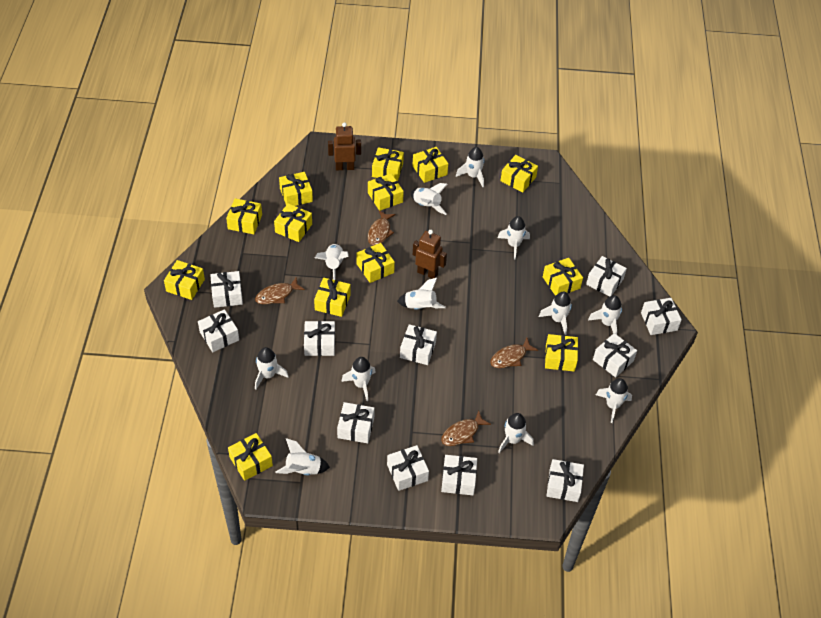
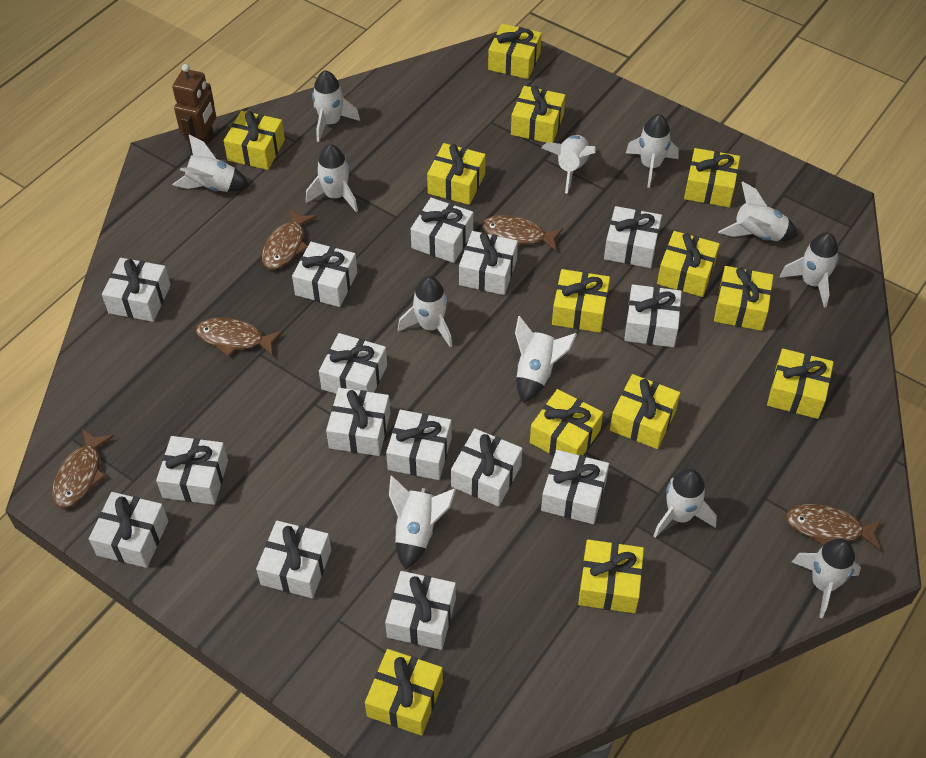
brown fish: [255,277,305,304] [368,210,396,246] [441,411,491,446] [490,338,538,368] = 4 -> [52,429,114,508] [196,318,283,357] [262,208,317,269] [481,215,563,252] [786,504,882,550] = 5
brown robot: [328,122,361,170] [413,230,447,279] = 2 -> [172,64,216,154] = 1
white gift: [198,309,239,352] [210,271,243,308] [304,321,335,356] [337,402,375,443] [387,445,429,491] [400,324,437,365] [441,455,477,495] [546,459,584,502] [586,256,627,297] [593,333,637,378] [641,298,682,335] = 11 -> [89,492,168,568] [102,258,171,322] [156,436,228,505] [256,520,331,598] [292,242,357,307] [319,333,387,394] [326,388,390,456] [385,571,456,650] [386,410,452,480] [411,198,473,263] [451,429,522,507] [459,231,518,295] [541,450,609,524] [604,206,662,268] [624,284,682,347] = 15

